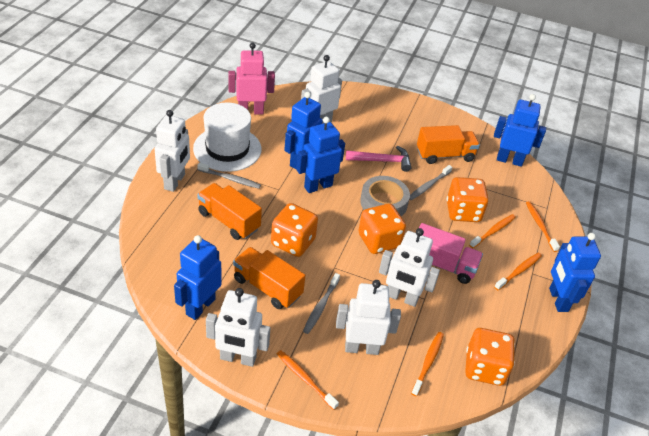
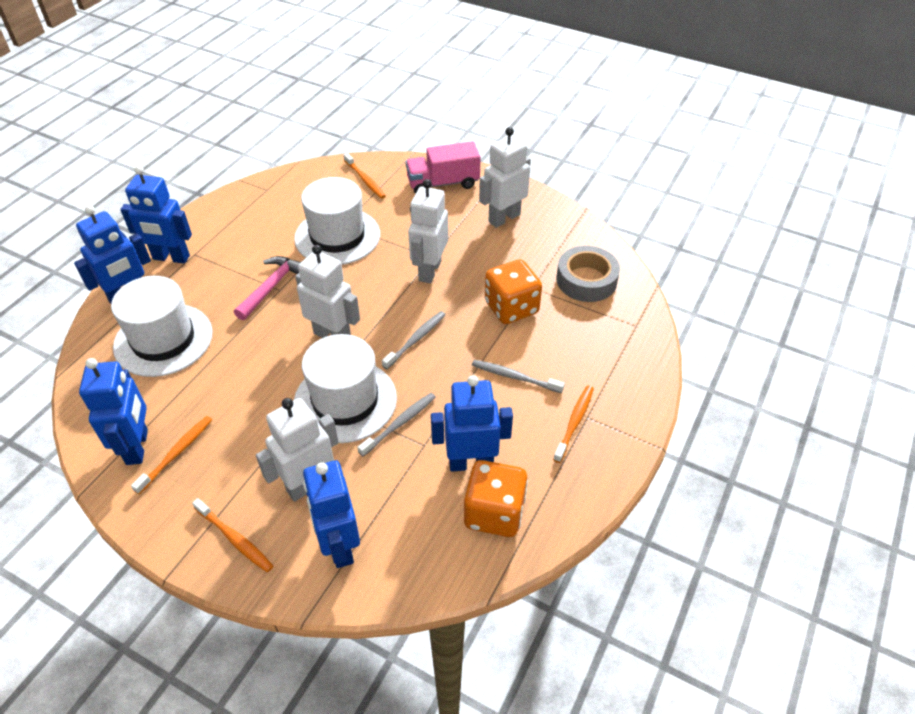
orange dice: [271,203,318,257] [358,204,406,254] [447,177,489,222] [465,328,515,386] = 4 -> [464,460,528,537] [485,259,542,324] = 2
orange toothbrush: [277,350,339,410] [411,332,444,396] [469,214,516,248] [494,253,542,290] [526,201,560,252] = 5 -> [131,416,212,494] [192,498,273,572] [344,153,385,199] [553,385,594,463] = 4
orange truck: [197,183,262,240] [233,247,305,309] [417,125,480,164] = 3 -> none = 0
pink robot: [228,43,275,115] = 1 -> none = 0
white hat: [193,102,261,172] = 1 -> [111,276,213,377] [294,177,380,265] [294,334,397,443] = 3
white robot: [155,110,190,192] [206,288,270,367] [301,55,342,123] [336,280,401,355] [379,228,440,307] = 5 -> [256,398,339,501] [295,245,360,338] [408,179,448,284] [479,127,531,228] = 4

